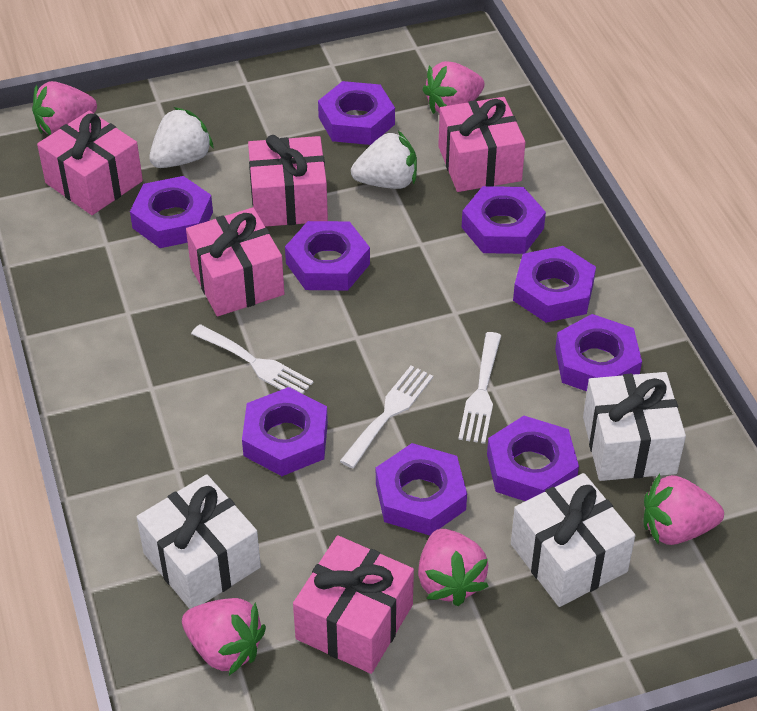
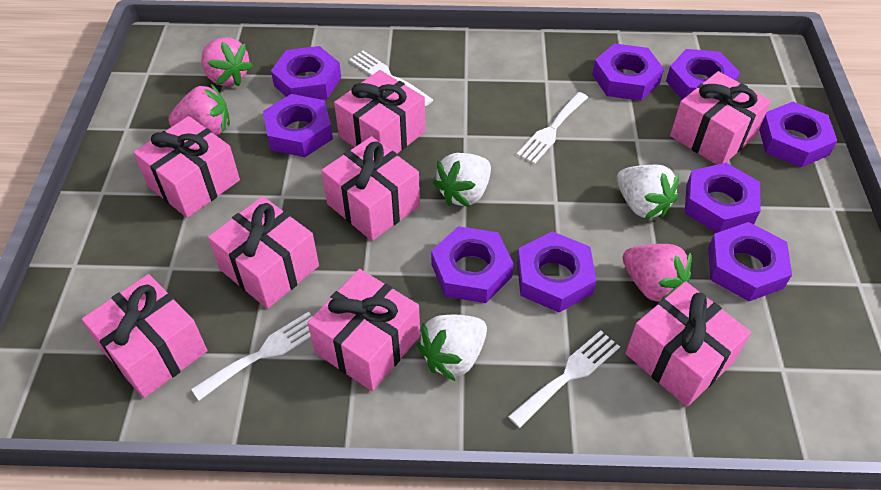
pink gift: [37,111,143,215] [186,207,284,317] [248,135,328,227] [293,535,414,674] [438,97,525,192] = 5 -> [82,274,207,398] [133,116,240,218] [208,196,319,309] [308,269,420,391] [321,136,420,241] [334,70,425,154] [625,281,751,407] [670,71,771,165] = 8
pink strawberry: [32,81,97,135] [182,598,266,675] [418,528,489,606] [423,61,485,114] [644,474,724,545] = 5 -> [168,84,230,136] [201,37,253,86] [623,244,692,302] = 3
white fork: [191,324,313,394] [340,366,433,468] [458,332,501,444] = 3 -> [191,311,313,401] [349,51,433,106] [508,330,620,428] [517,92,588,164] = 4
white gift: [137,474,261,609] [511,473,636,607] [583,372,686,481] = 3 -> none = 0
white strawberry: [149,107,214,168] [351,131,417,189] = 2 -> [417,315,487,381] [433,153,491,207] [617,165,679,219] = 3

